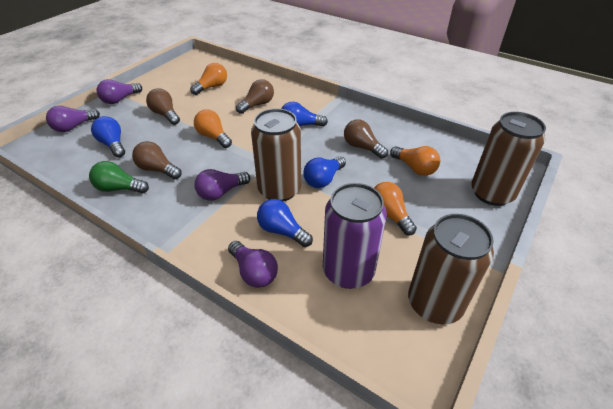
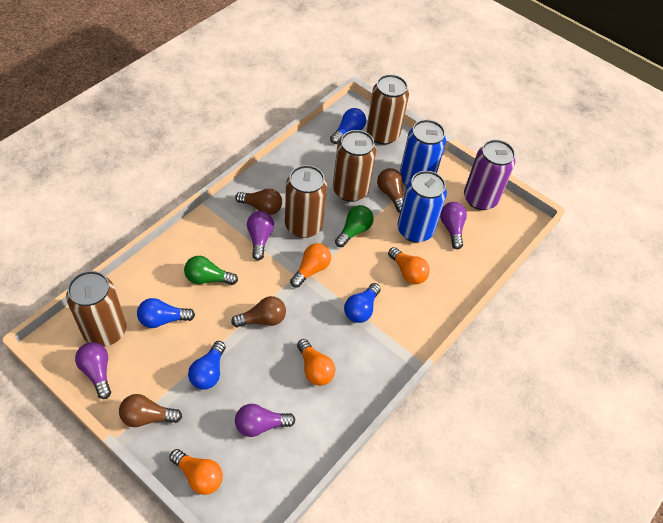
blue can: none = 0 -> [397,171,447,242] [400,120,446,186] = 2
brown can: [251,108,301,201] [408,214,494,324] [471,112,546,206] = 3 -> [66,271,126,347] [285,165,327,238] [333,130,376,202] [366,74,409,145] = 4
green light bulb: [89,161,149,194] = 1 -> [184,256,238,285] [335,205,374,247] = 2

